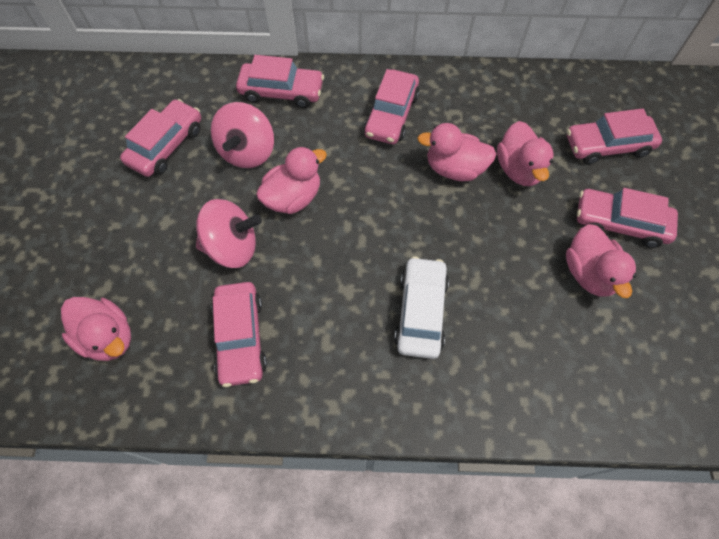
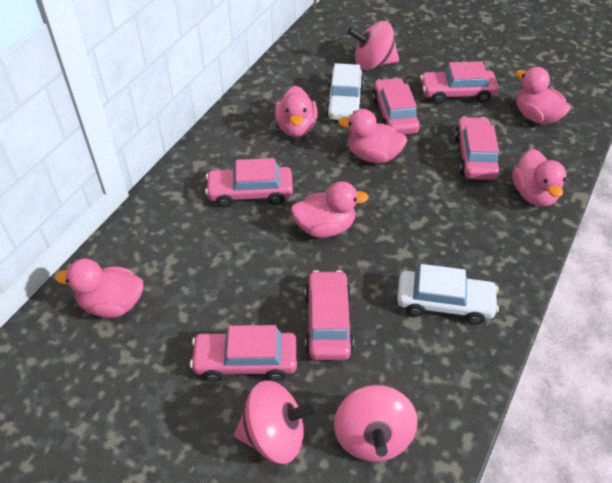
pink duck: [61,297,131,361] [256,146,327,214] [417,123,497,181] [497,121,554,186] [566,224,636,298] = 5 -> [55,258,143,318] [274,86,318,137] [291,181,369,238] [338,109,407,163] [512,149,567,207] [515,67,571,124] = 6
pink spinning top: [196,199,262,268] [211,102,274,168] = 2 -> [234,381,319,464] [334,385,418,462] [347,21,399,70] = 3
white car: [394,256,449,359] = 1 -> [325,63,364,120] [397,264,499,324] = 2

